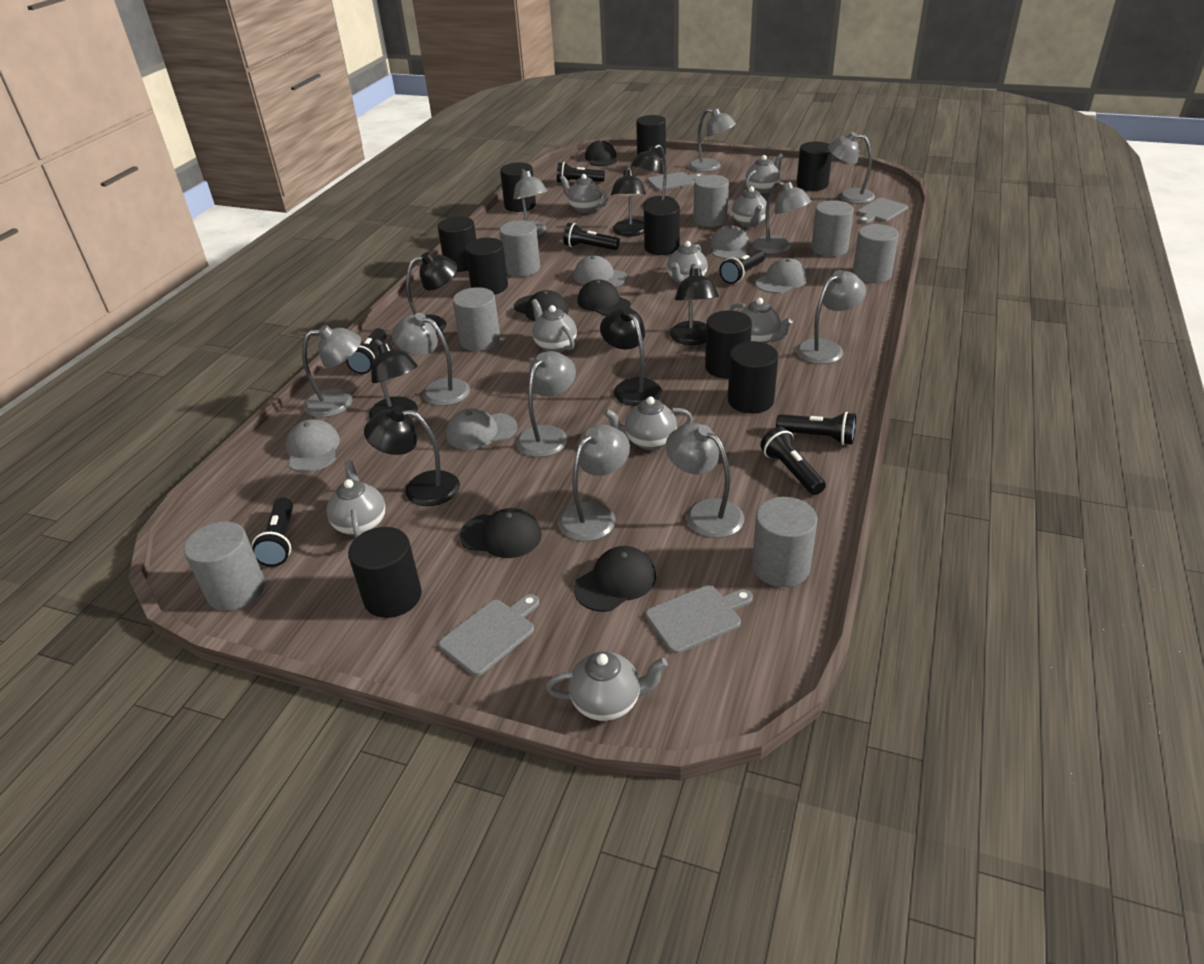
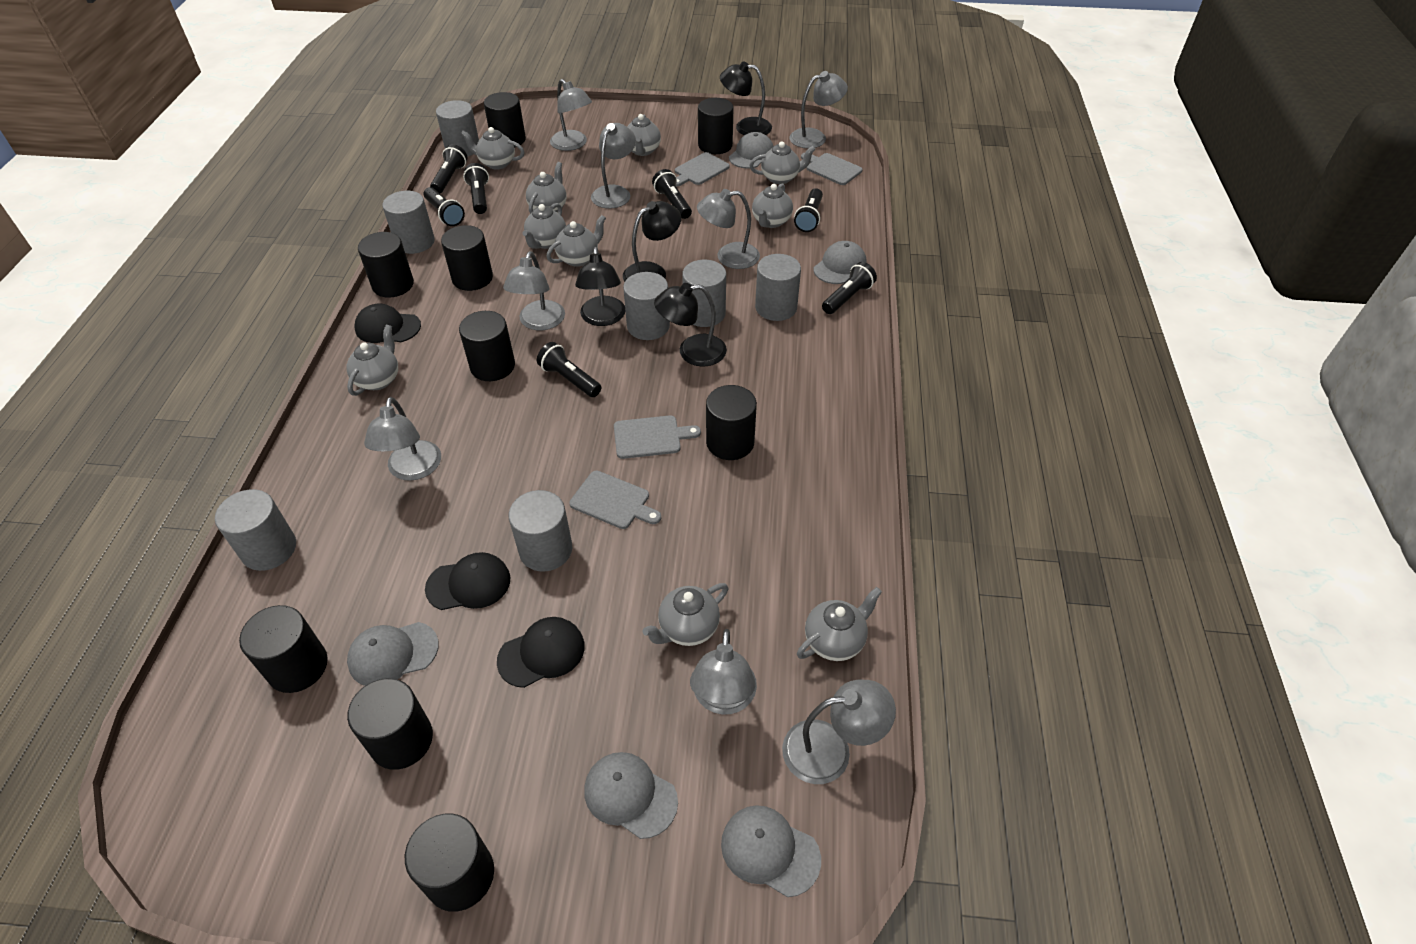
black cap: [460,508,542,558] [514,290,569,321] [574,546,656,612] [577,280,631,316] [585,140,617,166] = 5 -> [355,304,421,343] [425,552,510,610] [497,617,585,688] = 3
black lamp: [364,406,460,506] [369,339,418,420] [406,252,458,335] [600,307,662,406] [611,167,646,236] [631,144,678,206] [670,264,719,345] = 7 -> [575,247,625,326] [623,201,681,282] [654,283,727,367] [720,61,772,135] = 4
grey lamp: [302,325,361,417] [392,313,470,406] [513,169,548,236] [516,351,576,457] [558,424,630,541] [666,423,744,538] [689,109,736,172] [753,181,811,254] [796,270,866,364] [828,132,875,204] = 10 -> [364,397,441,481] [503,251,565,331] [550,79,592,151] [591,123,636,208] [690,629,757,715] [697,189,760,269] [782,680,896,784] [789,71,848,148] = 8
grey teapot: [326,460,385,538] [531,299,577,353] [546,651,668,721] [560,174,608,213] [604,397,693,450] [667,241,708,284] [730,298,793,344] [732,186,767,227] [745,153,783,194] = 9 -> [347,325,398,396] [461,127,525,170] [523,203,566,249] [526,162,567,214] [546,215,606,267] [627,114,661,156] [643,583,728,646] [749,141,816,184] [752,183,793,228] [797,587,882,661] = 10

